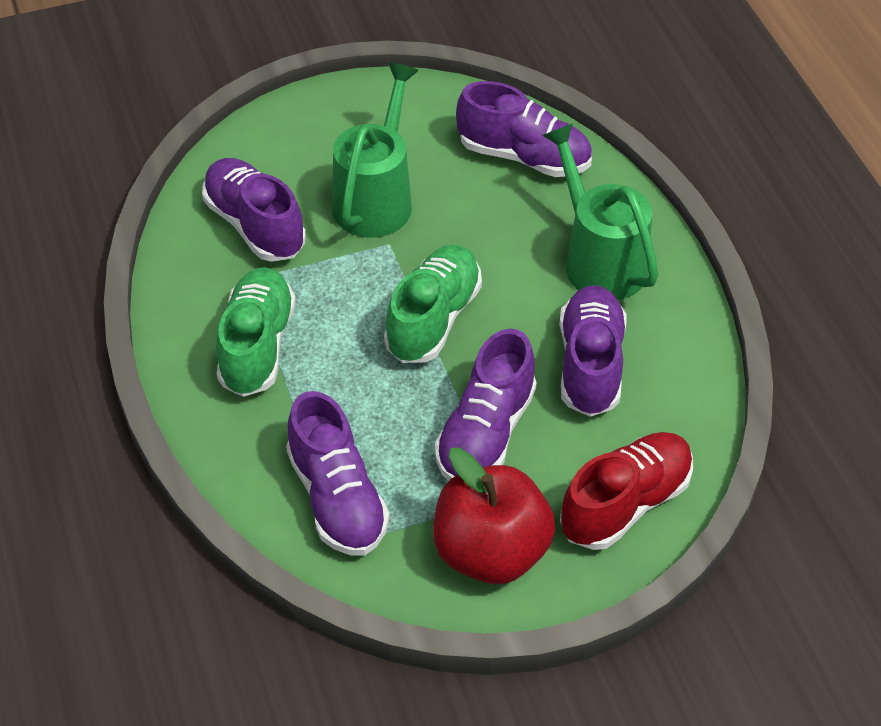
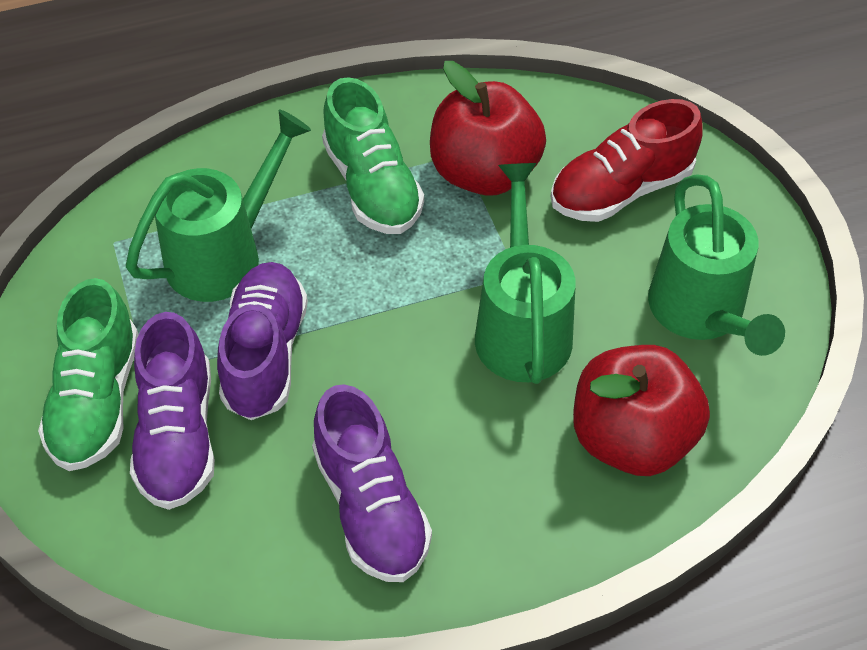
green watering can: [332,63,418,238] [542,124,658,300] = 2 -> [126,110,311,302] [475,163,576,384] [648,175,785,356] = 3
purple shoe: [202,158,306,262] [286,391,389,556] [435,329,537,481] [456,81,592,177] [559,285,627,417] = 5 -> [130,312,215,510] [217,262,308,420] [312,384,432,582] = 3
red apple: [433,448,556,584] = 1 -> [430,61,546,196] [573,345,710,476] = 2

